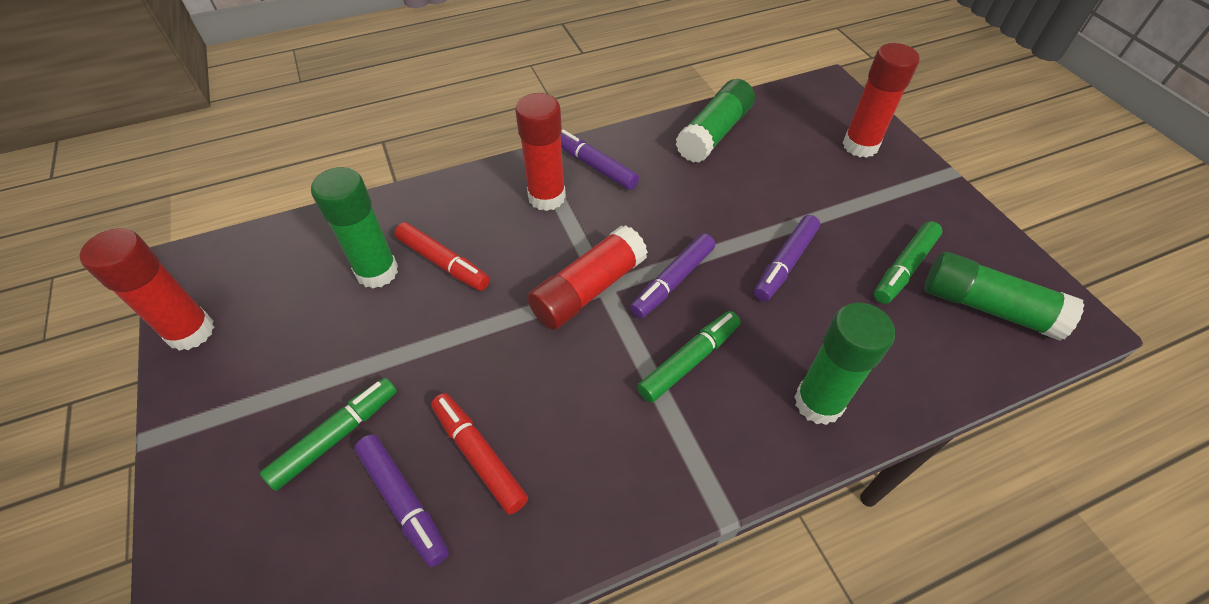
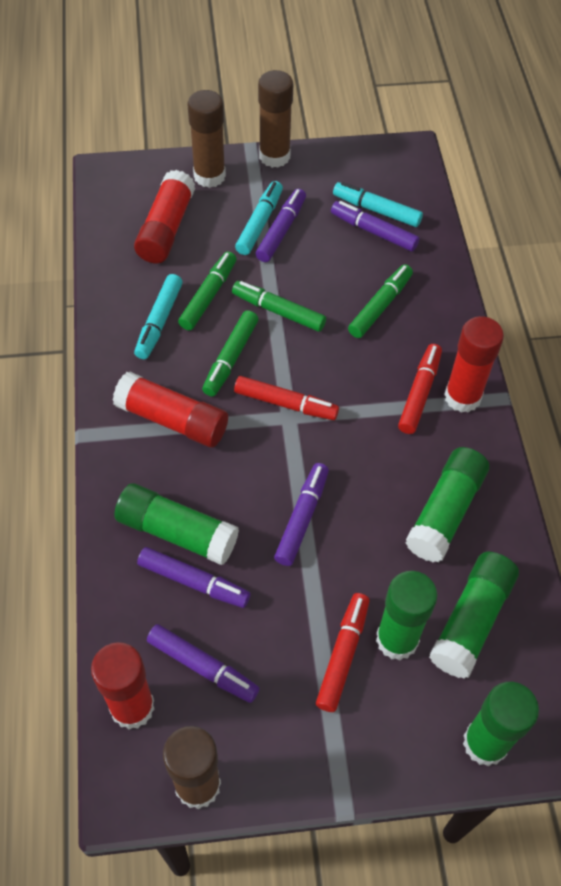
brown glue stick: none = 0 -> [163,726,221,809] [188,90,226,188] [258,70,293,168] = 3
green glue stick: [311,167,398,288] [676,79,755,163] [794,303,895,425] [924,252,1085,341] = 4 -> [114,483,239,565] [376,571,438,660] [405,447,489,562] [429,552,519,679] [463,681,539,767] = 5
green marker: [260,378,397,491] [637,311,741,403] [874,221,942,304] = 3 -> [178,251,236,330] [202,310,258,397] [232,281,326,332] [348,264,413,338] = 4
purple marker: [354,435,449,567] [560,130,639,190] [630,234,715,319] [754,215,820,301] = 4 -> [137,547,251,608] [147,624,260,703] [255,189,306,262] [274,463,329,566] [331,201,419,252] = 5
red marker: [394,222,490,291] [431,393,528,515] = 2 -> [234,376,339,420] [316,593,369,712] [398,344,442,434] = 3
turquoise marker: none = 0 -> [134,274,183,359] [235,181,283,255] [333,182,423,227] = 3

